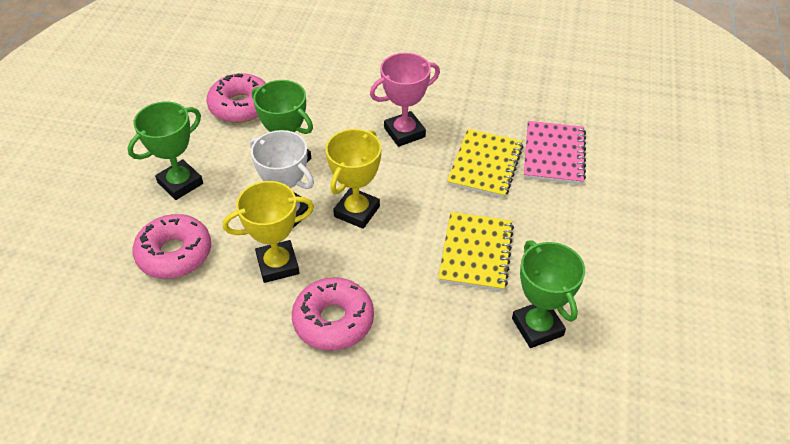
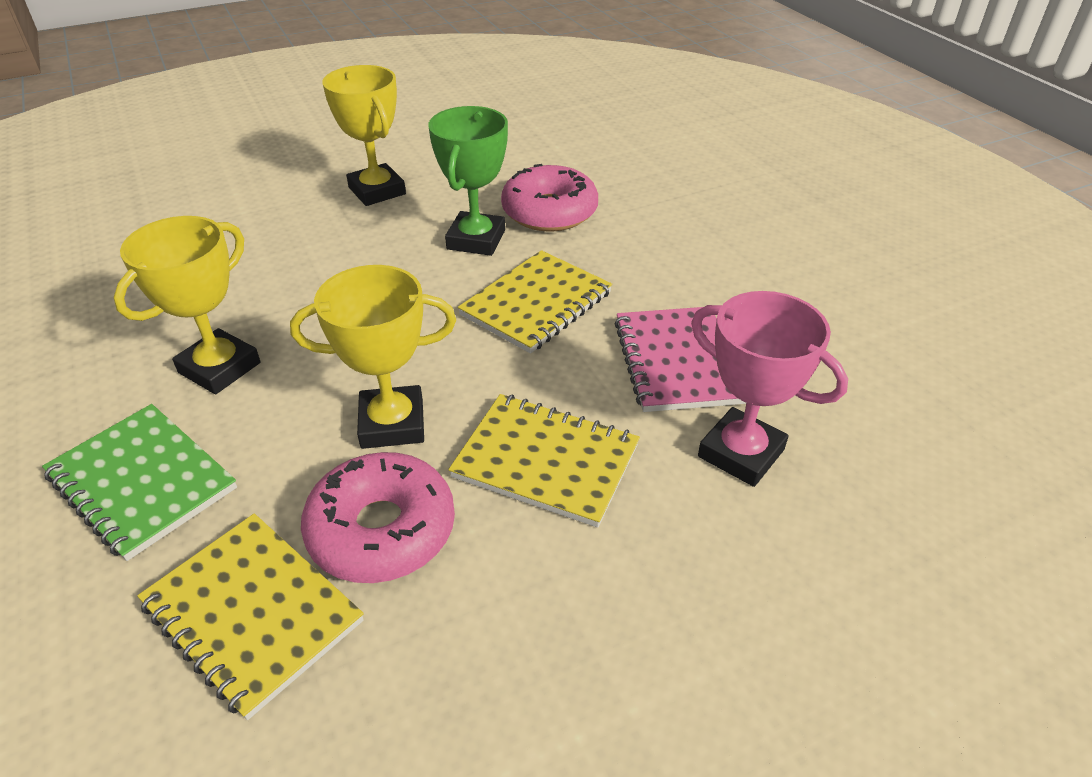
green notebook: none = 0 -> [42,404,237,561] = 1
green trophy: [128,102,203,200] [252,80,313,162] [512,240,585,348] = 3 -> [428,106,508,256] = 1
pink donut: [133,214,211,279] [206,73,266,123] [292,277,374,351] = 3 -> [301,452,455,583] [501,164,598,232] = 2
white trophy: [250,130,314,229] = 1 -> none = 0
yellow notebook: [438,212,514,291] [447,129,523,198] = 2 -> [137,513,364,720] [448,394,640,528] [458,250,612,353] = 3
yellow trophy: [223,181,314,283] [326,129,381,229] = 2 -> [114,216,260,394] [290,265,456,449] [322,65,406,206] = 3

